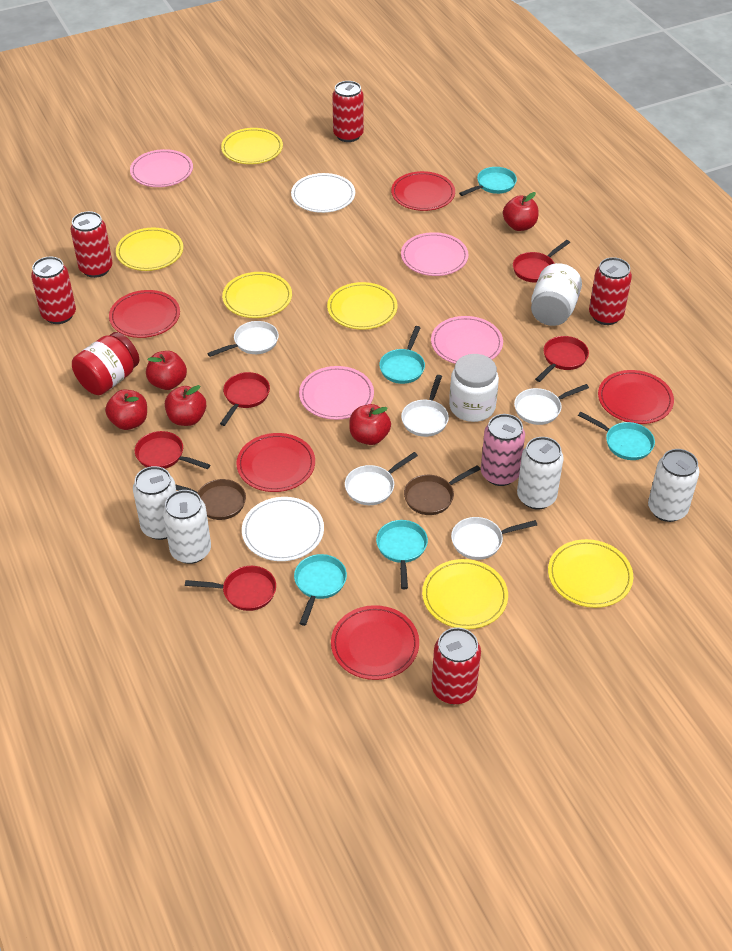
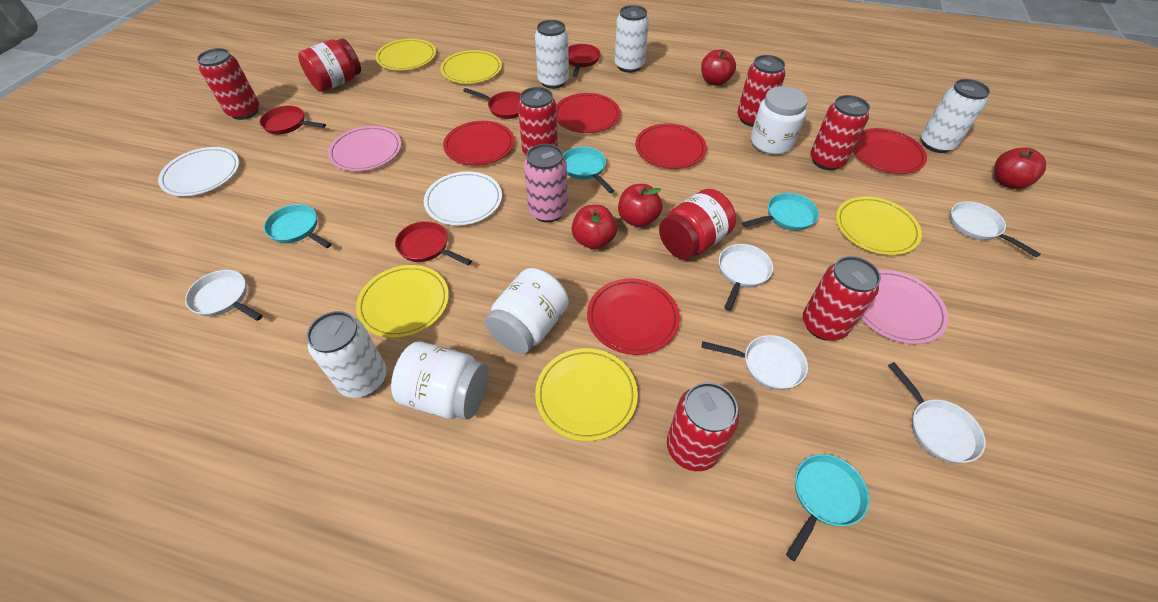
brown pan: [175,479,246,520] [404,465,480,515] = 2 -> none = 0
pink plate: [130,149,193,187] [299,366,374,420] [401,232,469,276] [431,316,503,364] = 4 -> [328,126,401,171] [861,270,949,344] = 2
red apple: [105,390,147,430] [146,351,187,390] [165,385,206,426] [349,404,391,445] [503,192,539,231] = 5 -> [571,205,617,249] [618,184,662,227] [701,49,736,86] [994,148,1046,189] = 4
red can: [31,257,76,324] [70,211,113,278] [332,81,364,142] [432,627,481,704] [589,257,632,325] = 5 -> [197,48,259,120] [518,87,558,155] [667,382,739,471] [737,55,785,127] [803,256,881,341] [810,95,870,170] = 6
red jar: [72,332,139,395] = 1 -> [298,38,361,92] [659,189,736,259] = 2
red pan: [135,431,210,469] [185,566,276,611] [220,372,270,426] [513,240,570,283] [535,336,589,382] = 5 -> [259,105,326,134] [395,221,472,265] [463,88,521,119] [568,44,600,77] = 4
turquoise pan: [294,554,347,626] [376,520,428,589] [379,326,425,384] [459,167,517,196] [578,412,655,460] = 5 -> [264,204,332,248] [563,147,614,193] [742,193,819,231] [786,454,869,561] = 4
white jar: [449,354,499,422] [531,263,582,326] = 2 -> [391,342,488,420] [485,268,569,354] [751,86,808,154] = 3
yellow plate: [116,228,183,271] [221,128,283,164] [222,272,292,318] [327,282,397,330] [422,559,508,629] [548,539,633,608] = 6 -> [356,265,449,338] [375,39,436,70] [440,50,502,84] [535,348,638,441] [836,196,922,255] = 5

